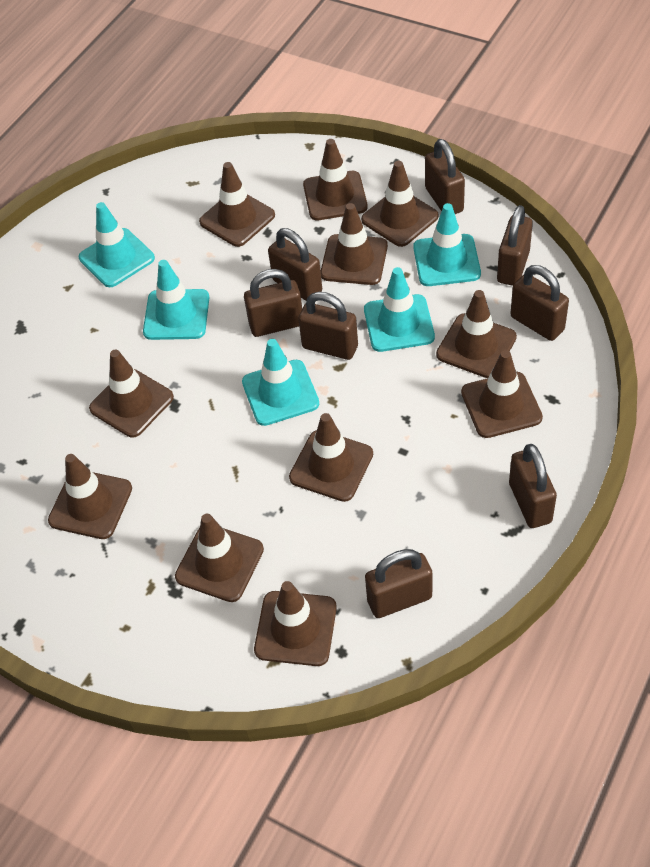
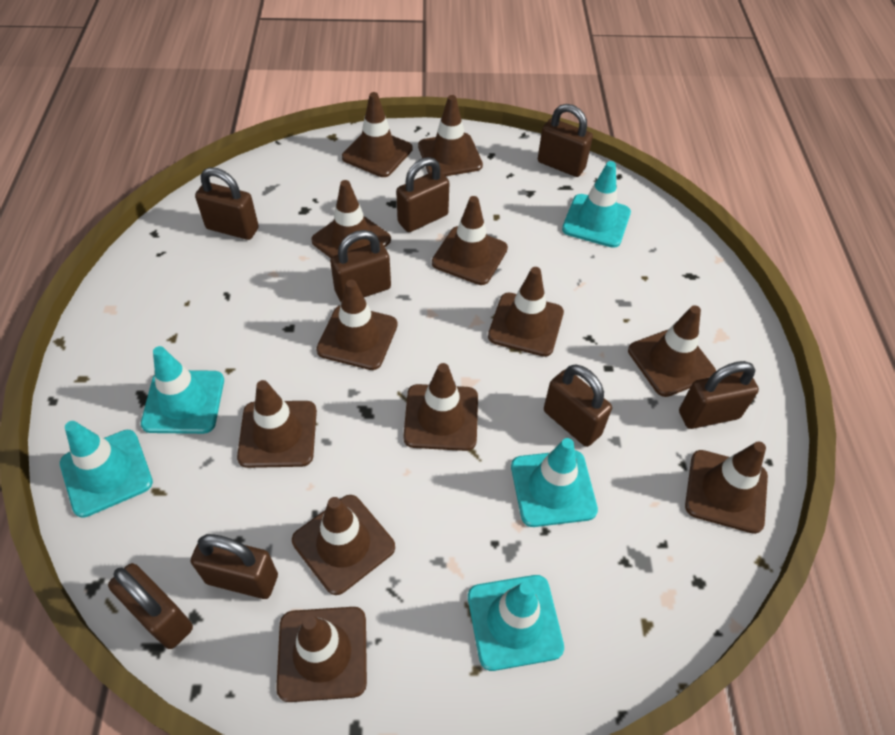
brown traffic cone: [48,454,132,539] [89,350,174,438] [175,514,264,602] [199,162,275,247] [254,581,337,666] [289,413,373,502] [303,139,368,220] [321,203,388,285] [361,161,439,247] [436,290,517,378] [461,350,543,438] = 11 -> [237,380,317,468] [276,607,367,702] [292,495,395,595] [311,180,391,258] [316,280,398,370] [342,92,413,177] [403,363,478,451] [418,95,483,176] [432,196,508,285] [488,267,564,357] [628,305,716,397] [685,441,768,534] = 12

